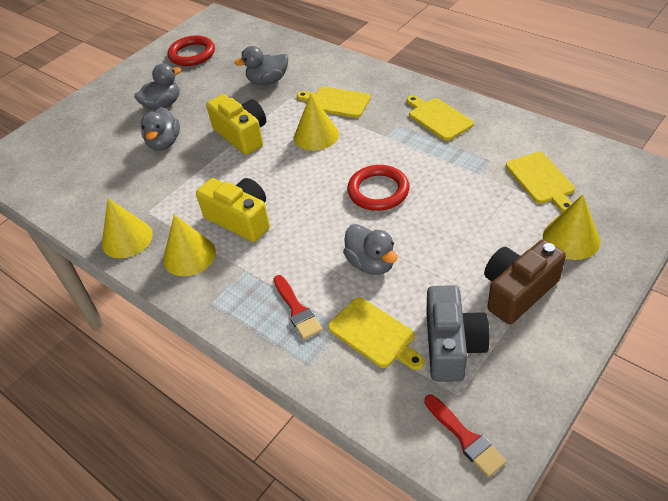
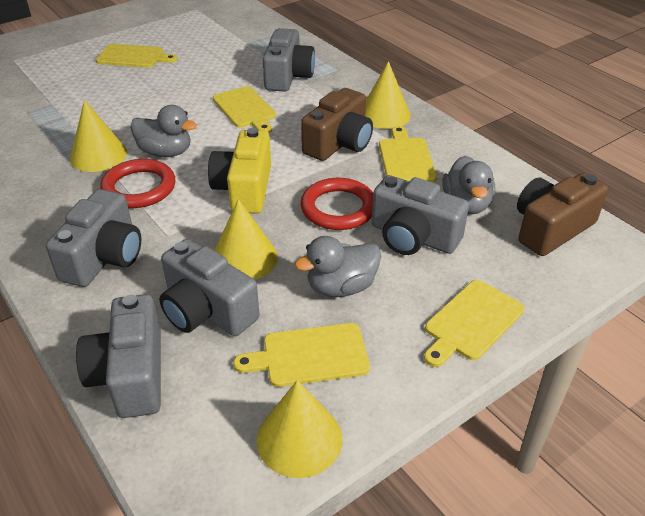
brown camera: [484,240,566,324] = 1 -> [301,88,373,161] [517,173,608,256] = 2
grey camera: [426,285,490,382] = 1 -> [46,189,141,287] [76,294,161,418] [159,239,260,336] [263,28,315,92] [372,175,469,255] = 5
grey duck: [134,63,181,111] [141,107,180,151] [234,46,288,85] [343,224,398,275] = 4 -> [130,105,197,157] [295,236,381,297] [442,156,495,214] = 3
red brush: [274,275,323,340] [424,395,507,477] = 2 -> none = 0
yellow camera: [196,178,270,242] [206,94,266,155] = 2 -> [208,128,271,214] = 1
yellow cutting board: [297,87,371,118] [328,297,424,370] [407,95,474,141] [506,152,575,212] = 4 -> [96,44,178,68] [213,86,276,133] [233,323,370,387] [379,126,437,182] [424,280,525,367] = 5

